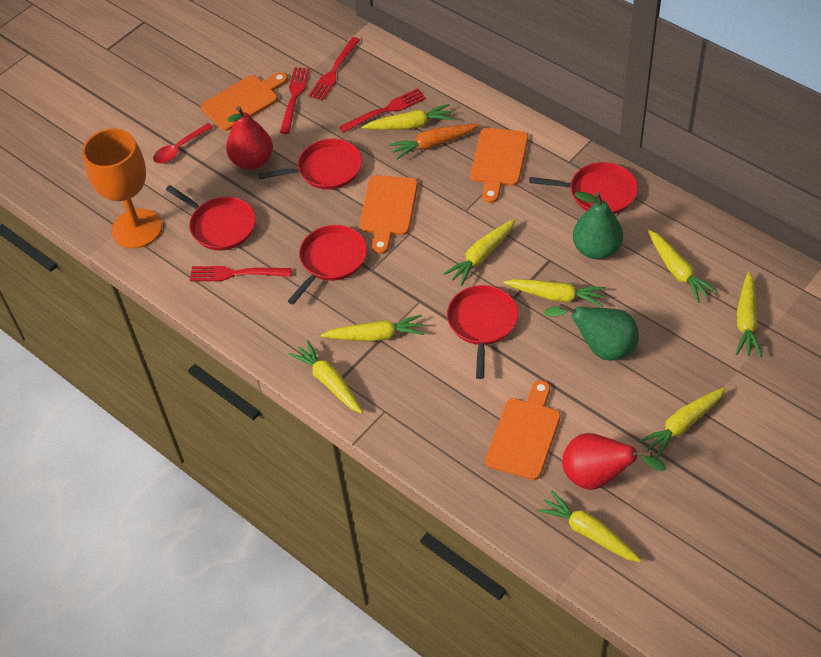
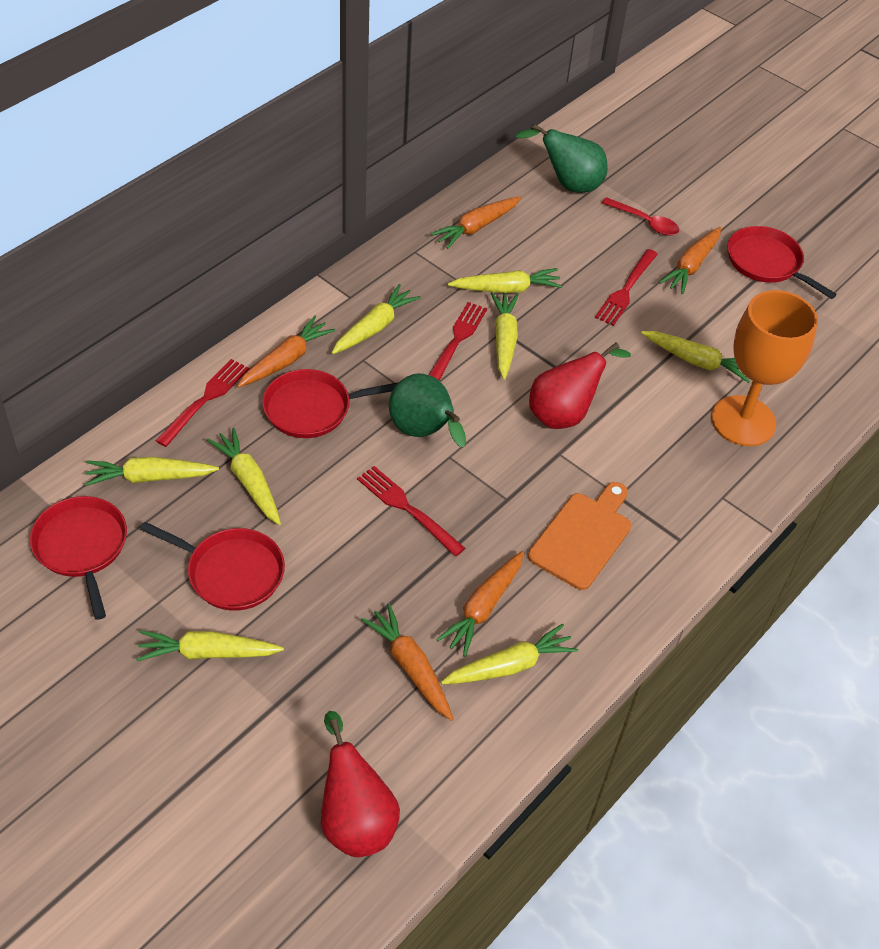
orange carrot: [389,124,479,160] = 1 -> [237,316,335,388] [361,604,453,721] [431,197,521,249] [436,551,524,657] [659,227,721,294] = 5
orange cutting board: [201,72,288,131] [359,175,418,254] [470,128,528,203] [485,380,561,480] = 4 -> [528,482,631,590] = 1
red pan: [166,185,256,250] [258,139,362,190] [287,225,367,305] [447,285,518,379] [529,162,638,214] = 5 -> [30,496,127,620] [140,522,285,611] [262,369,399,438] [727,226,837,299] = 4
yellow carrot: [288,340,363,414] [321,315,424,342] [362,104,454,130] [443,219,515,286] [503,279,606,307] [537,490,642,562] [639,387,726,458] [648,230,718,303] [736,272,762,357] = 9 -> [85,457,219,486] [136,631,284,661] [207,428,281,525] [331,284,421,354] [441,624,578,685] [448,268,563,293] [491,292,519,380] [641,331,750,383] = 8

